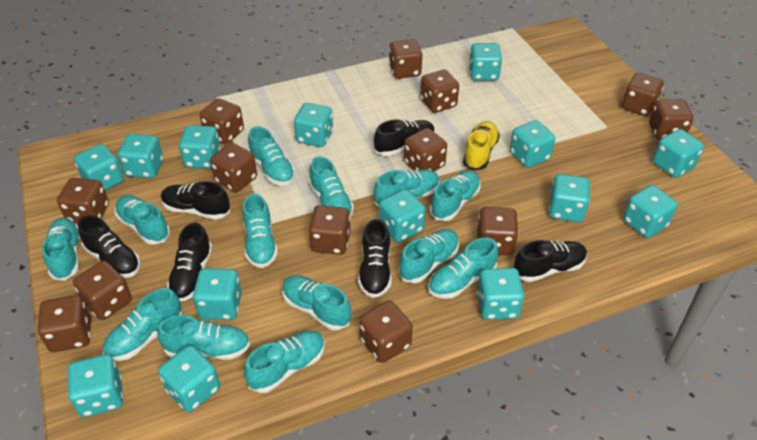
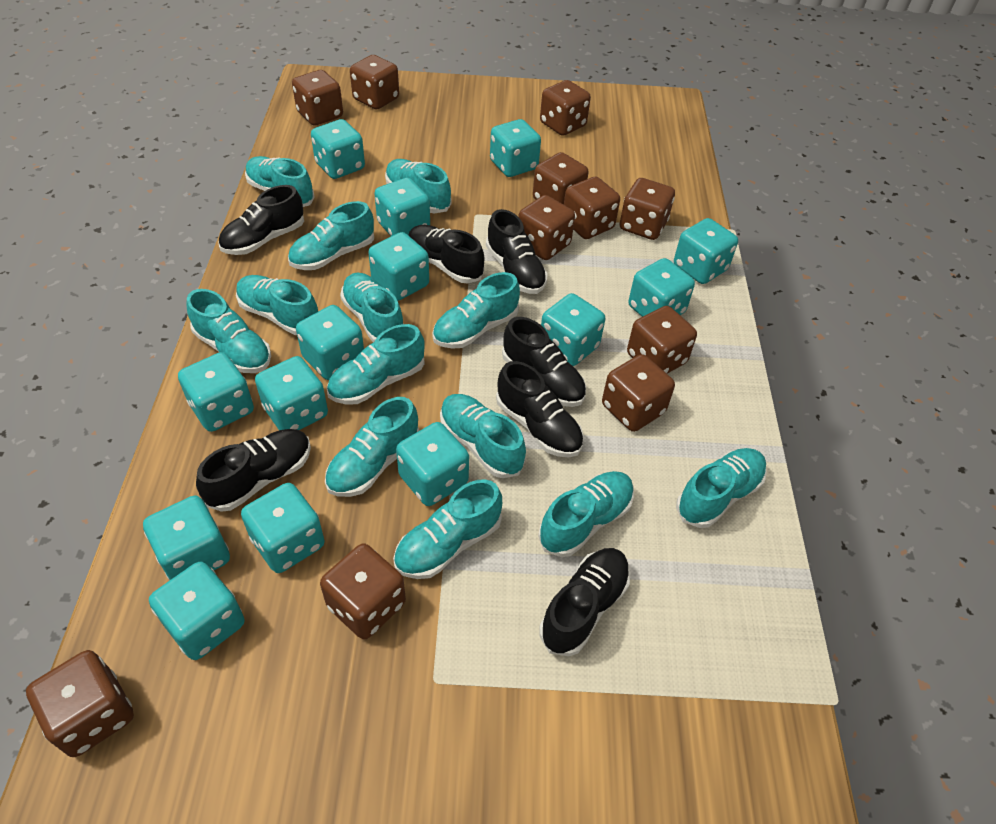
black shoe: [78,215,140,278] [161,181,230,220] [167,223,212,302] [358,219,392,298] [374,119,435,156] [514,240,587,282] = 6 -> [196,429,311,512] [218,185,304,255] [409,225,484,283] [486,209,548,294] [496,361,584,458] [502,317,586,407] [539,548,630,656] = 7
brown dice: [37,295,91,352] [57,178,109,224] [73,261,132,320] [200,98,244,144] [210,143,257,193] [308,205,350,255] [359,300,413,363] [389,39,422,79] [404,128,447,171] [420,70,459,113] [478,207,518,256] [622,73,664,117] [649,99,694,140] = 13 -> [26,650,134,757] [292,70,343,126] [320,543,406,640] [350,55,399,110] [518,195,575,260] [533,152,588,205] [540,80,591,136] [564,177,620,239] [602,354,675,432] [620,178,675,240] [627,306,697,374] = 11
yellow shoe: [463,121,500,170] = 1 -> none = 0

